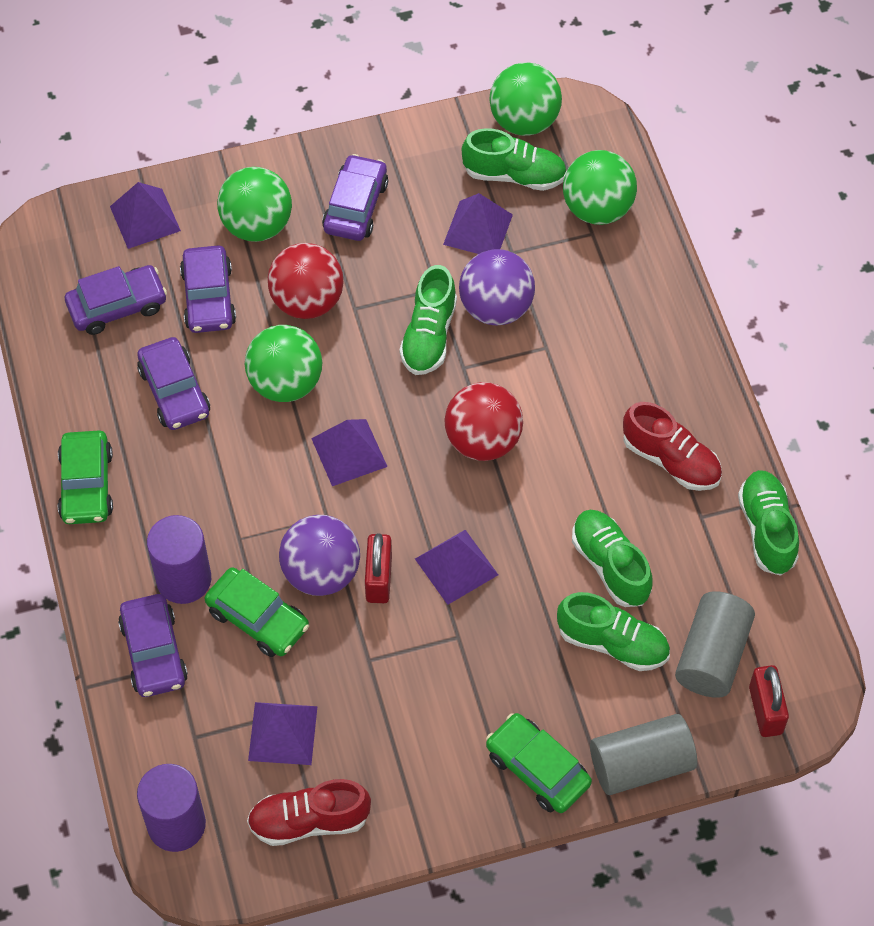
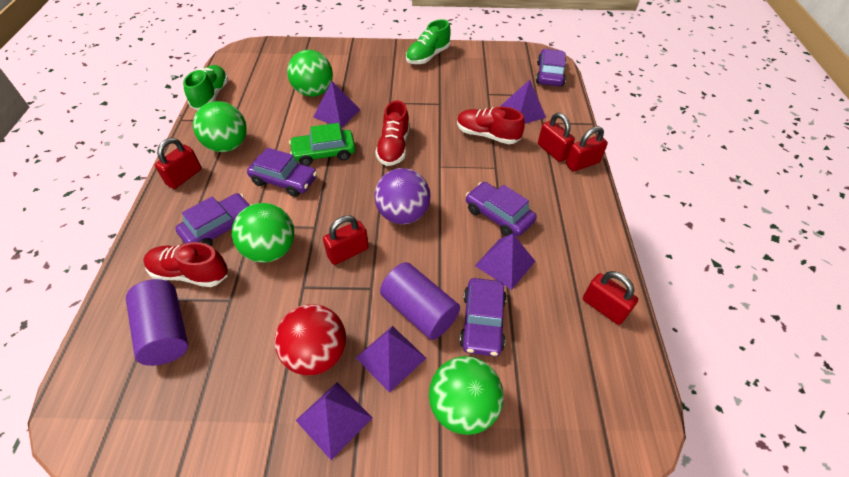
green car: [58,430,113,524] [205,567,309,657] [486,713,592,813] = 3 -> [289,123,355,166] = 1
green shoe: [399,265,457,375] [462,128,566,191] [557,592,670,671] [572,510,652,607] [738,470,799,576] = 5 -> [183,65,229,110] [406,19,451,64] = 2
grey cylinder: [590,714,697,795] [675,591,755,698] = 2 -> none = 0
purple ball: [279,515,360,596] [459,249,535,325] = 2 -> [374,168,430,224] = 1
red ball: [268,243,343,319] [445,382,523,461] = 2 -> [274,304,346,375] = 1
red padlock: [365,533,392,603] [749,665,789,737] = 2 -> [155,138,202,189] [323,215,369,265] [538,113,575,162] [566,126,608,171] [583,271,638,325] = 5
red shoe: [247,779,371,846] [623,402,722,491] = 2 -> [143,242,228,287] [375,100,410,166] [457,106,525,144] = 3

